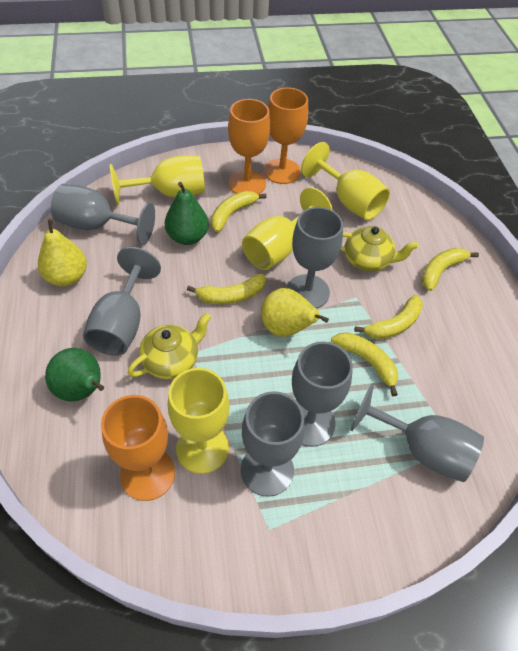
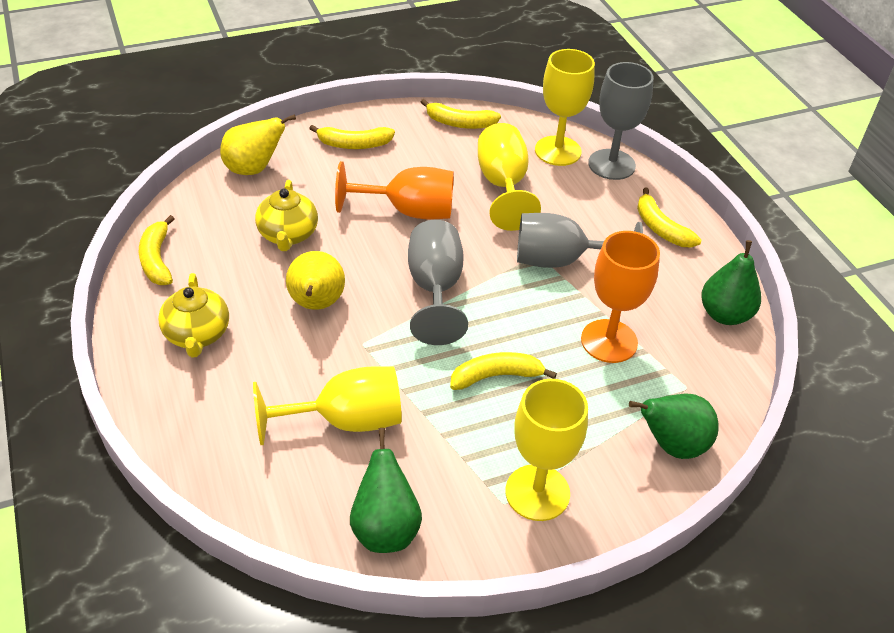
green pear: [45,348,104,402] [165,182,209,245] = 2 -> [350,428,422,553] [629,394,719,459] [701,240,761,325] = 3
grey goblet: [51,184,155,245] [83,247,161,356] [241,391,305,497] [287,207,343,309] [292,341,353,447] [350,383,484,482] = 6 -> [408,220,468,345] [517,213,643,268] [588,62,654,180] = 3
orange goblet: [101,395,175,501] [228,99,270,194] [264,87,308,184] = 3 -> [335,161,454,220] [581,231,660,363] = 2

